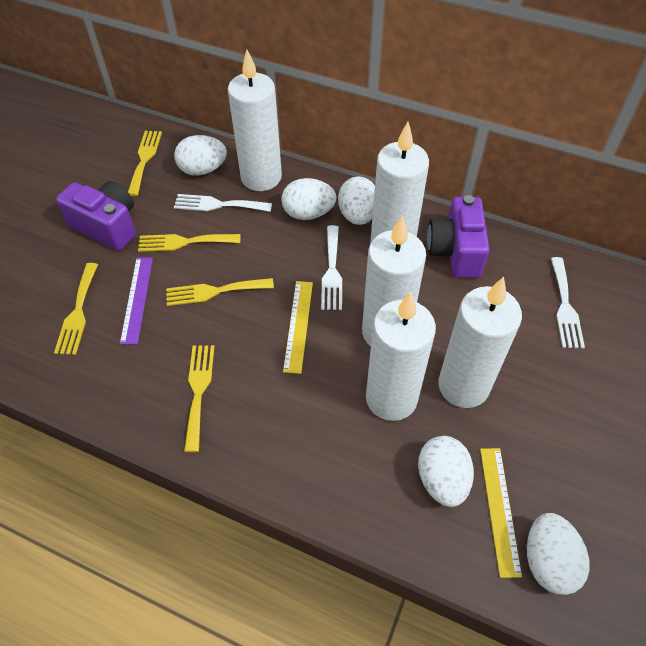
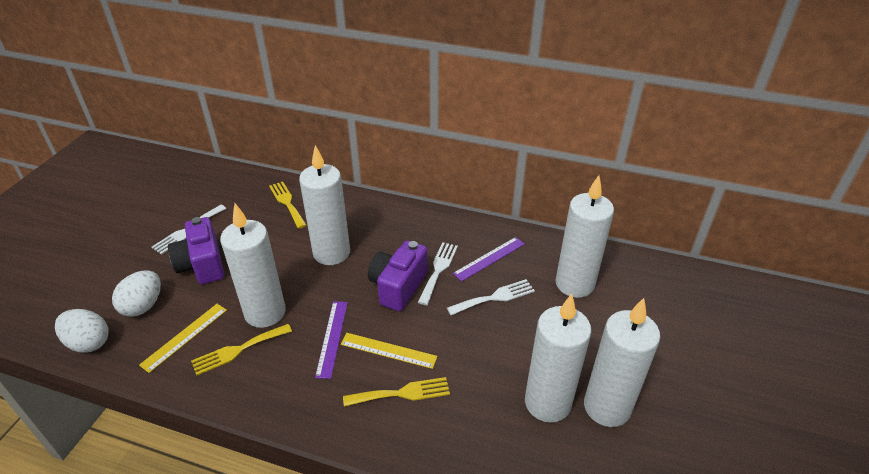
purple ruler: [120,257,153,345] = 1 -> [315,301,348,379] [453,237,525,281] = 2
white egg: [174,135,227,176] [282,178,337,220] [338,176,375,225] [418,436,474,507] [527,513,590,595] = 5 -> [55,309,109,353] [112,270,161,317] = 2
yellow fork: [54,263,98,355] [128,131,162,196] [138,234,240,252] [166,278,274,306] [184,345,215,452] = 5 -> [191,324,292,375] [269,181,307,229] [343,377,450,407] = 3

